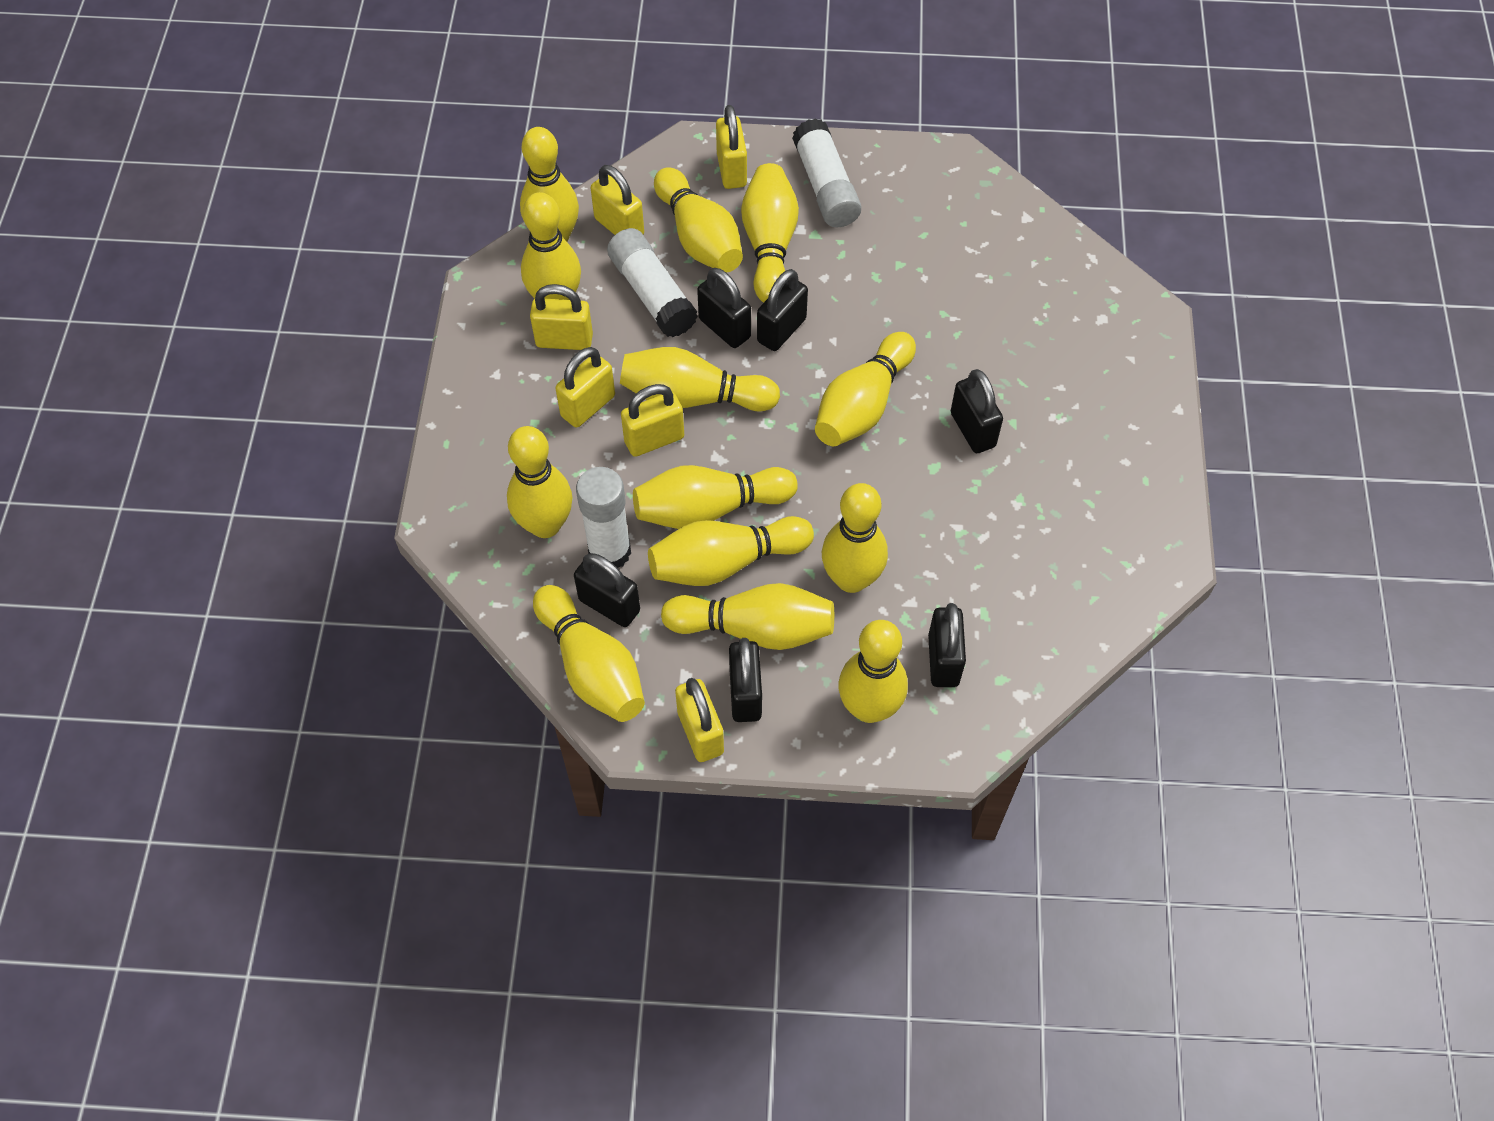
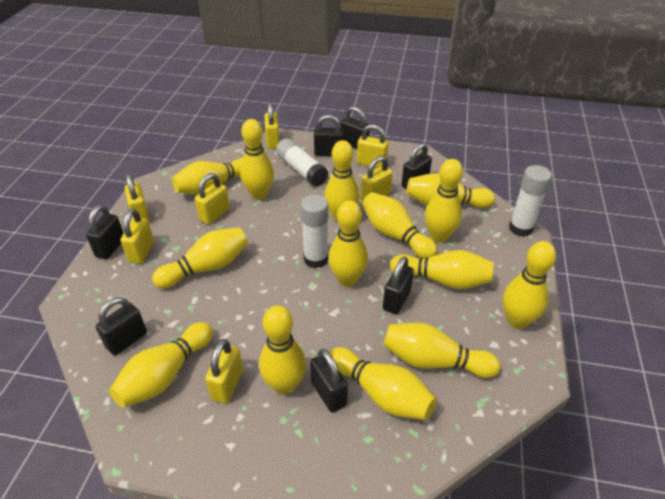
black padlock: [574,553,640,627] [697,268,751,348] [729,638,762,722] [757,269,808,351] [928,603,966,687] [951,369,1003,453] = 6 -> [86,205,124,259] [96,297,147,356] [310,349,348,413] [314,115,343,156] [341,106,370,149] [383,256,414,314] [401,143,432,189] = 7
yellow bowling pin: [507,426,572,538] [520,127,579,242] [521,192,581,300] [533,585,645,722] [620,347,780,412] [633,465,798,529] [648,516,814,586] [654,167,743,272] [661,583,834,650] [741,163,799,303] [815,332,916,446] [822,483,888,593] [838,620,908,723] = 13 -> [109,322,213,408] [152,227,248,289] [172,158,243,195] [240,119,274,200] [259,305,306,395] [324,140,360,222] [328,200,368,287] [329,347,437,420] [362,192,438,259] [383,323,500,378] [390,250,494,289] [407,173,495,208] [425,159,463,243] [503,241,556,329] = 14
yellow padlock: [530,284,593,350] [555,347,615,428] [591,165,644,235] [621,384,684,457] [675,678,724,762] [716,105,747,189] = 6 -> [121,208,154,264] [125,174,150,222] [195,173,230,224] [205,339,243,403] [265,102,280,149] [357,124,389,168] [361,156,393,200] = 7

